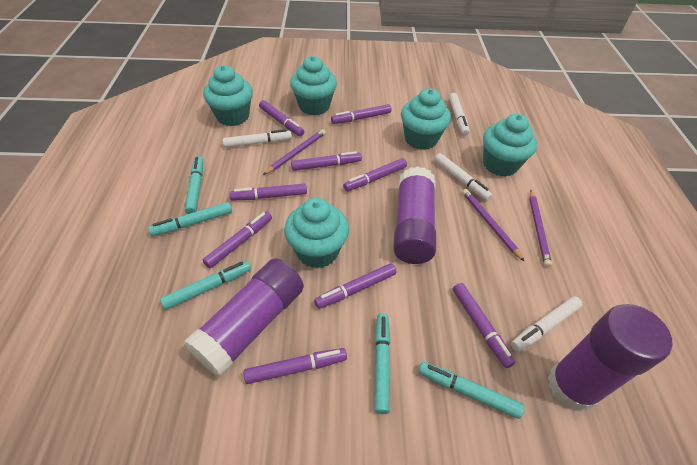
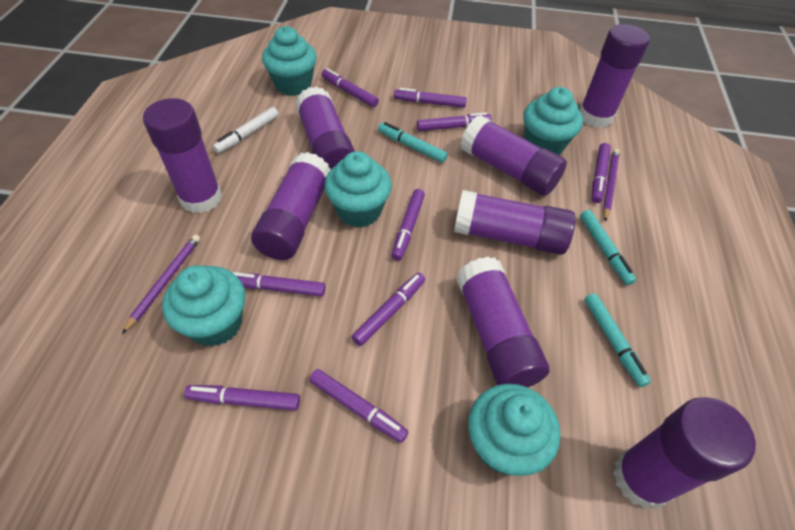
purple glue stick: [184,258,304,377] [393,166,436,264] [548,304,672,412] = 3 -> [143,98,222,213] [251,152,331,260] [295,86,355,169] [454,190,575,255] [456,257,550,387] [461,115,567,196] [579,24,650,128] [613,397,756,509] = 8
purple pencil: [263,129,326,175] [462,189,525,262] [529,190,552,267] = 3 -> [122,234,200,334] [603,149,620,221] = 2
turquoise marker: [148,202,232,236] [160,261,251,310] [185,156,203,214] [375,313,391,414] [418,362,524,419] = 5 -> [378,122,448,163] [580,210,636,285] [584,293,651,387] = 3
white marker: [222,129,292,148] [435,153,492,201] [449,93,470,136] [511,296,583,352] = 4 -> [213,107,279,153] = 1

